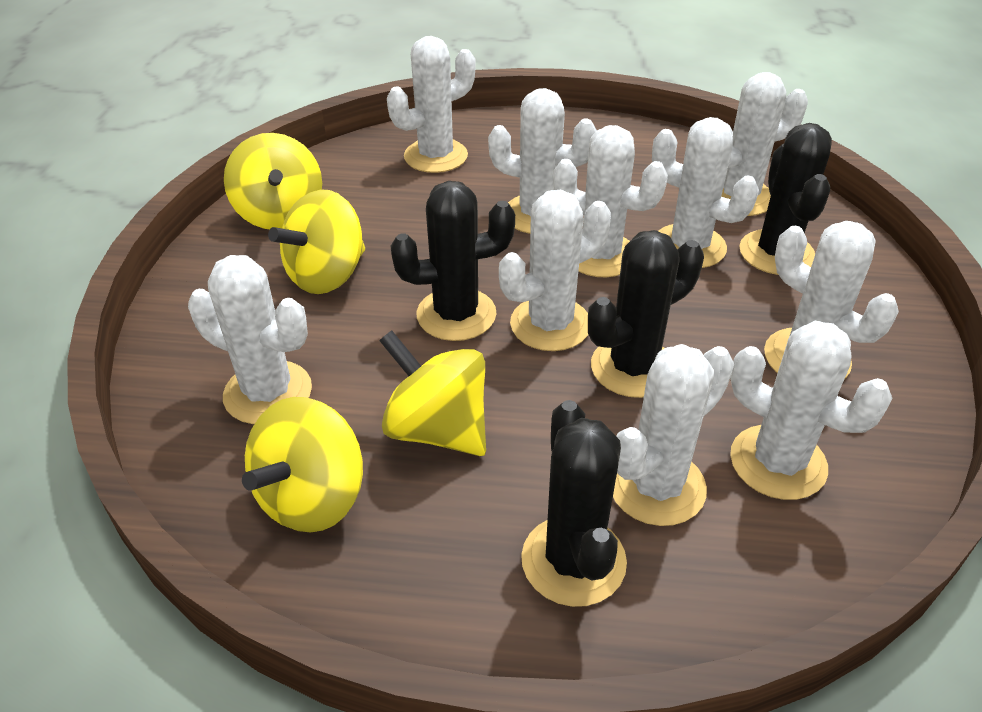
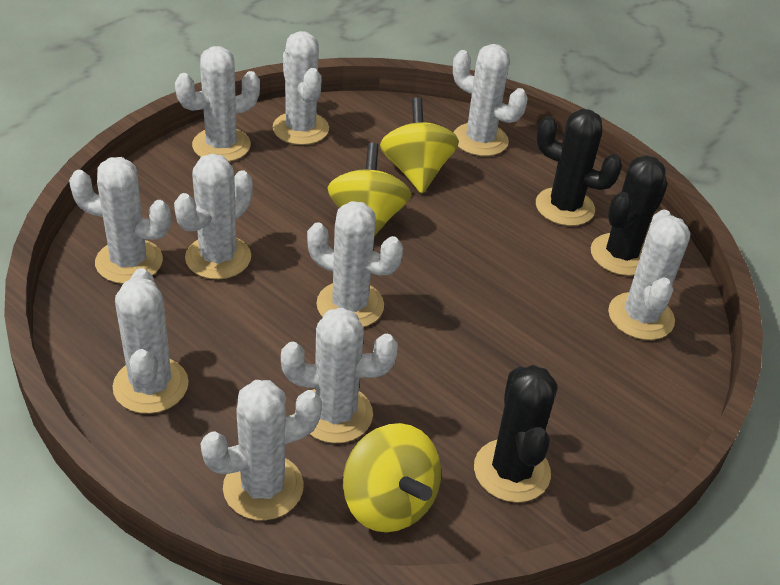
black cactus: [391,181,515,341] [521,400,627,607] [588,230,704,398] [739,123,832,275] = 4 -> [474,365,557,503] [536,109,622,226] [591,155,668,276] = 3
yellow spinning top: [224,133,322,229] [242,397,363,532] [268,189,365,294] [379,330,486,456] = 4 -> [327,143,411,236] [343,423,441,532] [380,98,459,194] = 3

